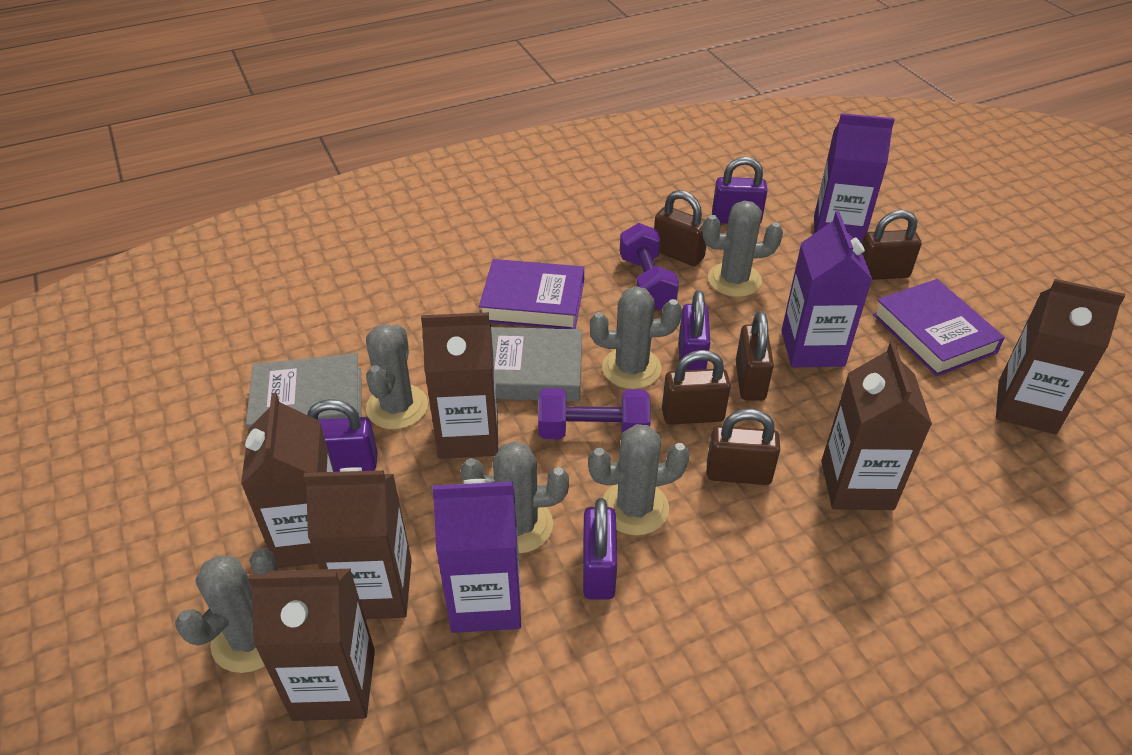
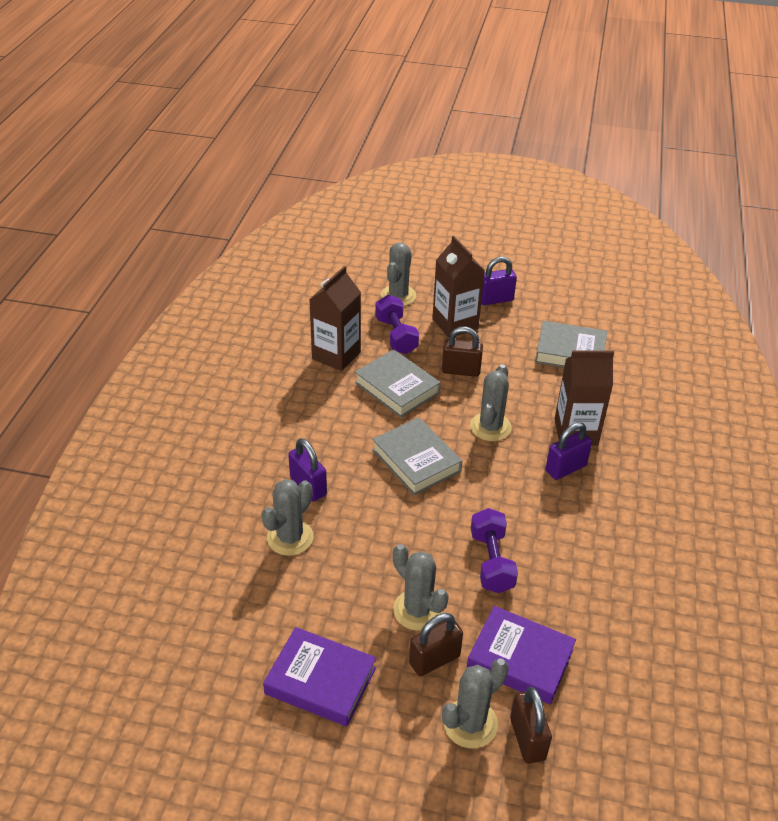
brown carton: [241,393,334,568] [248,569,375,721] [303,467,412,619] [421,312,498,459] [821,342,932,510] [996,279,1125,434] = 6 -> [309,266,361,371] [432,236,485,338] [555,351,614,446] = 3
brown padlock: [654,190,706,266] [662,350,731,424] [707,409,780,485] [736,311,774,401] [862,210,921,280] = 5 -> [409,613,463,676] [442,327,483,377] [510,687,552,764] = 3
grey book: [246,353,361,429] [491,327,582,401] = 2 -> [355,349,440,418] [372,417,462,495] [535,321,607,367] = 3
grey cactus: [175,548,278,673] [366,324,428,429] [461,441,569,554] [588,424,690,536] [590,286,682,389] [702,201,783,297] = 6 -> [261,479,313,556] [381,243,416,306] [393,544,449,631] [442,659,509,748] [470,364,512,441] = 5
purple carton: [432,479,521,633] [781,211,872,367] [814,113,895,244] = 3 -> none = 0
purple padlock: [307,399,378,472] [583,498,617,600] [679,290,710,370] [712,157,768,224] = 4 -> [288,438,327,501] [481,257,517,305] [546,422,592,480] = 3

